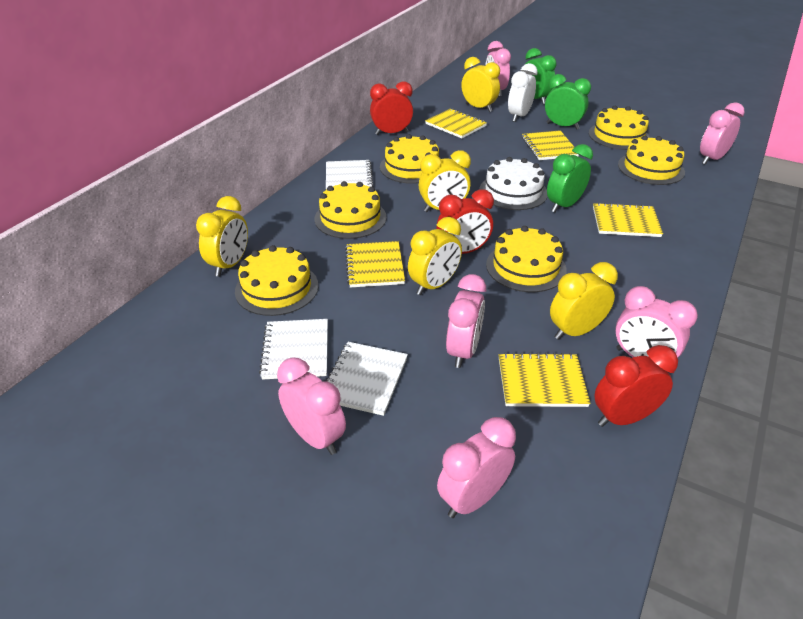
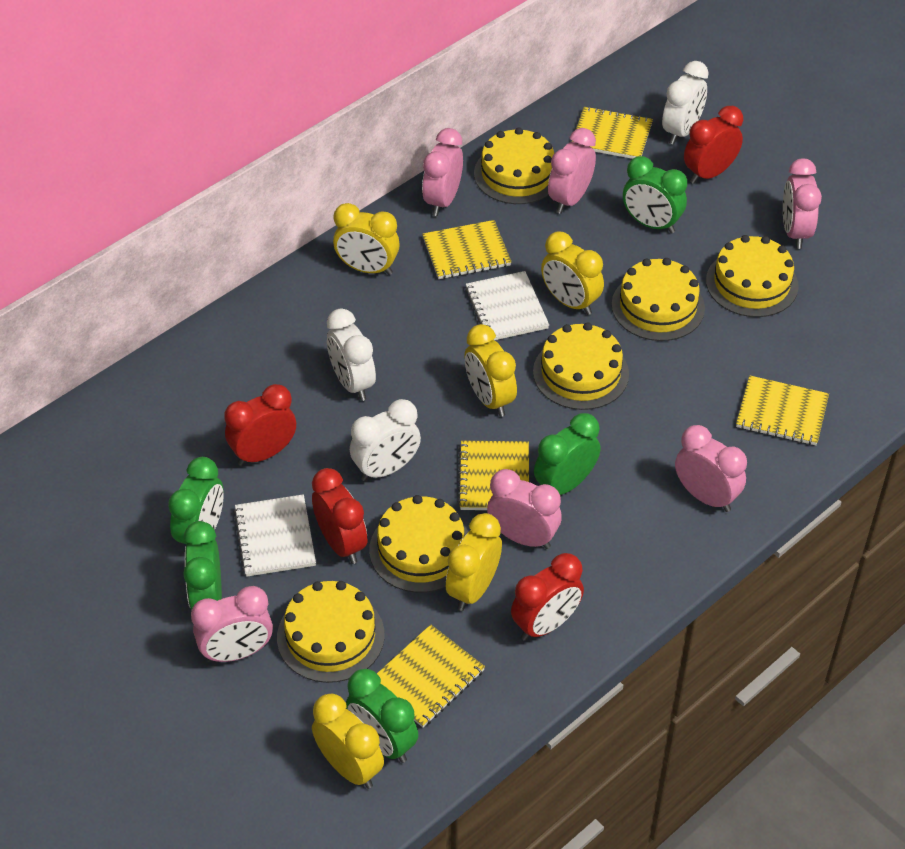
green clock: [526,48,557,104] [545,74,591,130] [547,144,593,212] = 3 -> [168,457,224,544] [183,521,222,611] [346,669,418,763] [534,413,601,495] [623,156,687,233] = 5
red clock: [370,81,413,135] [437,189,494,254] [594,345,678,427] = 3 -> [225,384,296,466] [312,468,367,564] [511,553,584,641] [684,106,743,184] = 4
white cake: [479,157,547,210] = 1 -> none = 0
white clock: [508,63,538,122] = 1 -> [327,309,376,401] [350,399,421,481] [662,61,709,145] = 3
white notebook: [259,319,328,380] [326,160,373,190] [326,342,408,416] = 3 -> [233,494,316,577] [465,271,549,340] = 2

